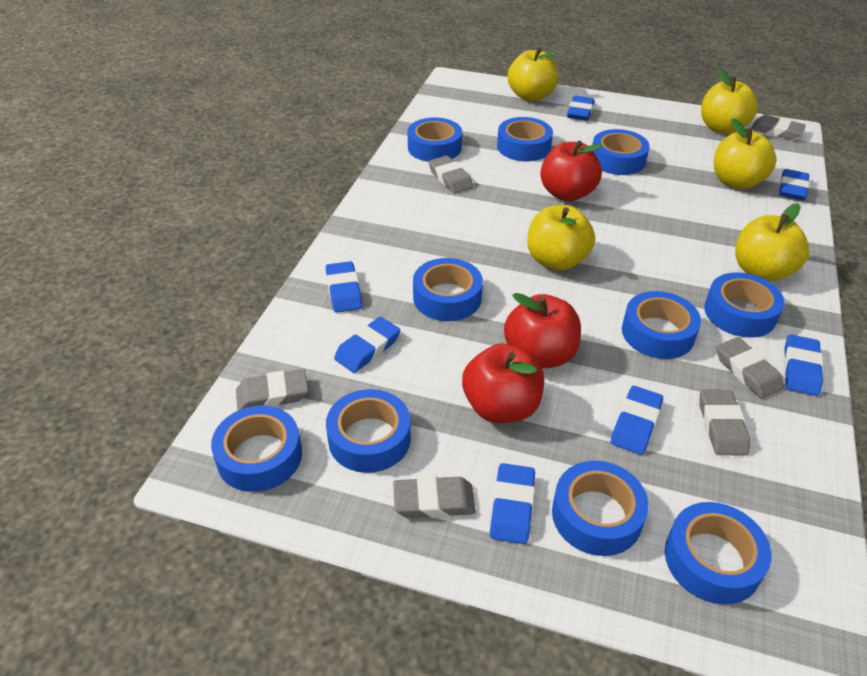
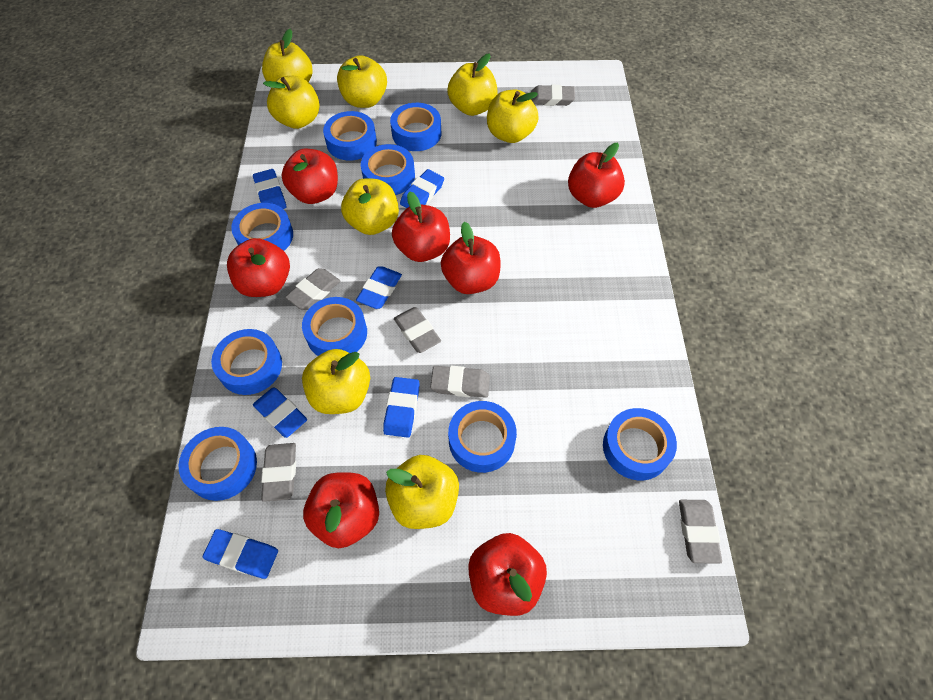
blue eraser: [326,261,363,313] [334,317,400,373] [490,463,535,544] [567,96,595,121] [611,386,663,455] [779,169,810,200] [784,335,823,396] = 7 -> [203,529,278,579] [253,169,286,209] [253,387,307,438] [356,266,402,309] [383,377,420,438] [400,169,444,208] = 6
blue tape: [211,406,302,492] [326,389,411,473] [408,117,462,162] [413,258,483,321] [497,117,553,161] [552,461,649,556] [592,129,650,175] [622,291,701,359] [665,502,772,605] [704,272,784,338] = 10 -> [179,427,257,501] [211,329,282,395] [231,203,293,251] [302,297,367,356] [323,111,377,161] [361,144,415,195] [390,103,441,151] [448,401,517,473] [603,408,677,480] = 9
red apple: [462,343,544,423] [504,293,581,369] [540,141,603,201] = 3 -> [227,238,290,297] [281,149,338,204] [303,472,379,548] [392,191,450,262] [441,222,501,294] [468,533,547,616] [568,143,625,208] = 7
yellow apple: [508,48,558,101] [527,205,595,271] [701,69,758,134] [714,118,776,190] [735,203,809,282] = 5 -> [262,29,312,82] [263,76,320,129] [302,349,370,414] [337,55,387,108] [341,178,399,235] [385,455,459,529] [447,54,497,116] [487,90,539,143] = 8

